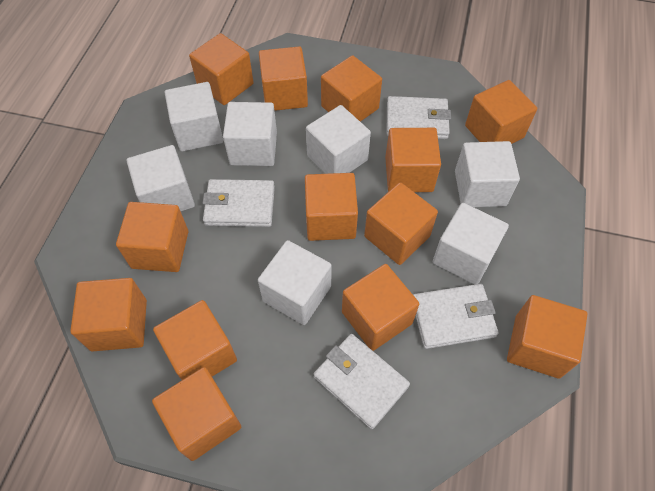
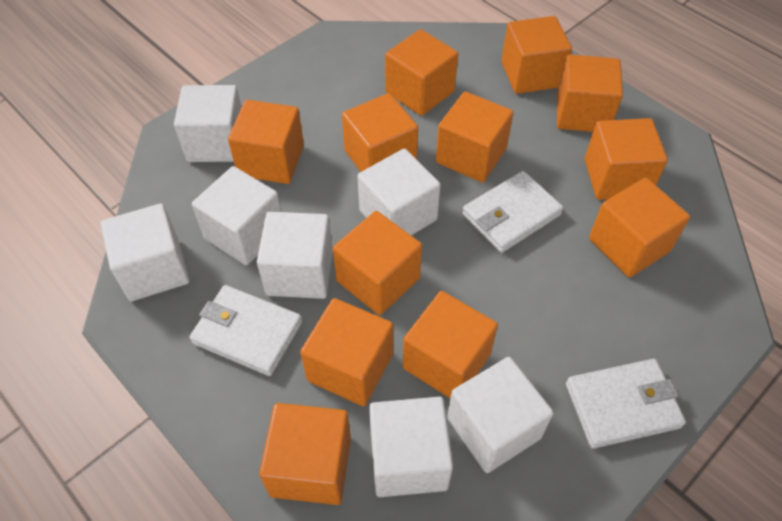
orange cube: [70,278,147,351] [116,202,188,272] [152,367,241,461] [153,300,237,380] [189,33,254,105] [259,46,308,111] [305,173,358,241] [321,55,382,122] [342,264,419,351] [364,182,438,265] [385,128,441,192] [465,80,537,144] [507,295,587,379] = 13 -> [228,100,304,184] [259,403,351,505] [300,298,393,406] [333,211,422,315] [342,93,418,172] [385,29,458,116] [403,291,498,398] [436,92,514,182] [501,16,572,94] [557,54,623,132] [585,118,668,200] [589,178,690,278] = 12
white wallet: [202,179,275,227] [314,334,410,429] [386,96,451,139] [413,284,499,349] = 4 -> [189,285,302,376] [462,171,563,253] [566,359,686,449] = 3

